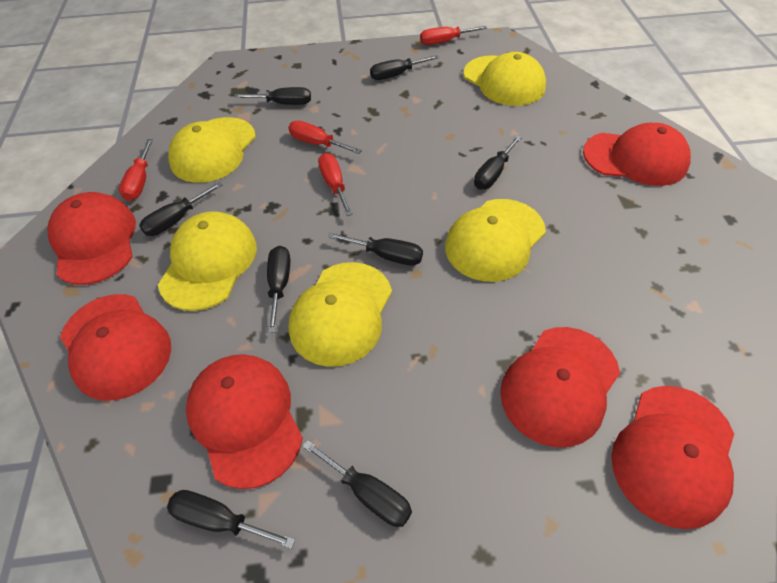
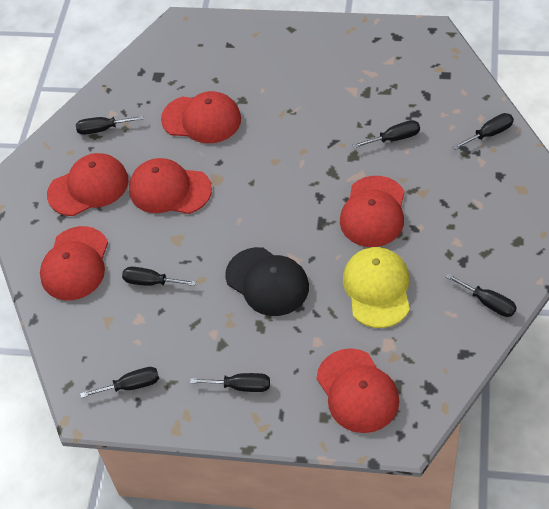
black cap: none = 0 -> [225,247,309,316] = 1
black screwdriver: [139,182,223,236] [167,490,296,549] [234,87,311,105] [267,246,290,333] [302,440,412,527] [328,232,423,266] [370,55,439,80] [474,136,522,189] = 8 -> [76,116,144,135] [80,367,159,398] [122,267,196,286] [190,373,270,392] [353,120,420,148] [446,273,517,317] [452,113,514,150] = 7
red screwdriver: [119,139,153,201] [288,121,362,154] [318,153,353,216] [420,26,487,45] = 4 -> none = 0
yellow cap: [158,211,257,311] [168,117,256,183] [289,262,392,367] [445,199,546,282] [463,52,546,106] = 5 -> [343,247,410,328] = 1

